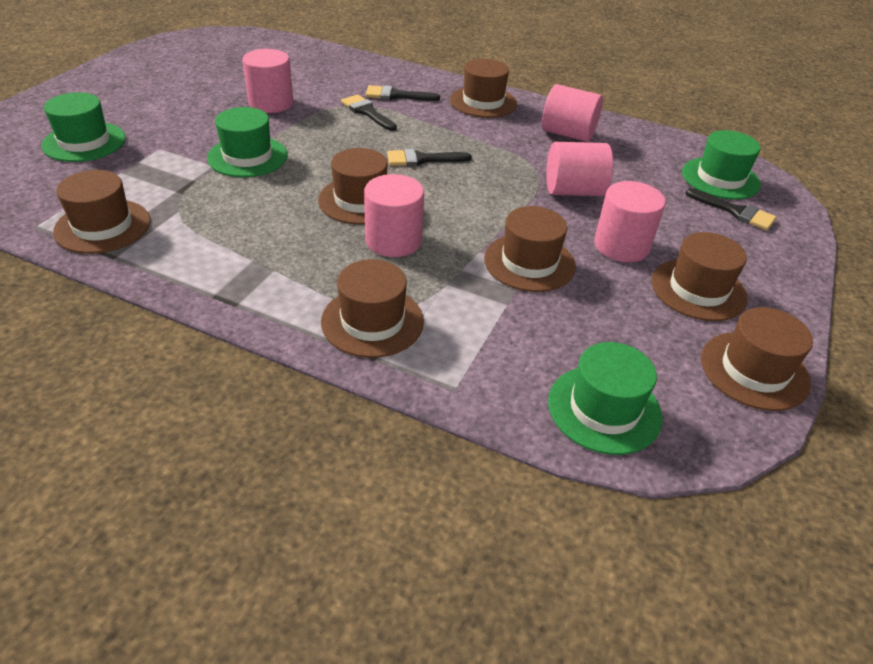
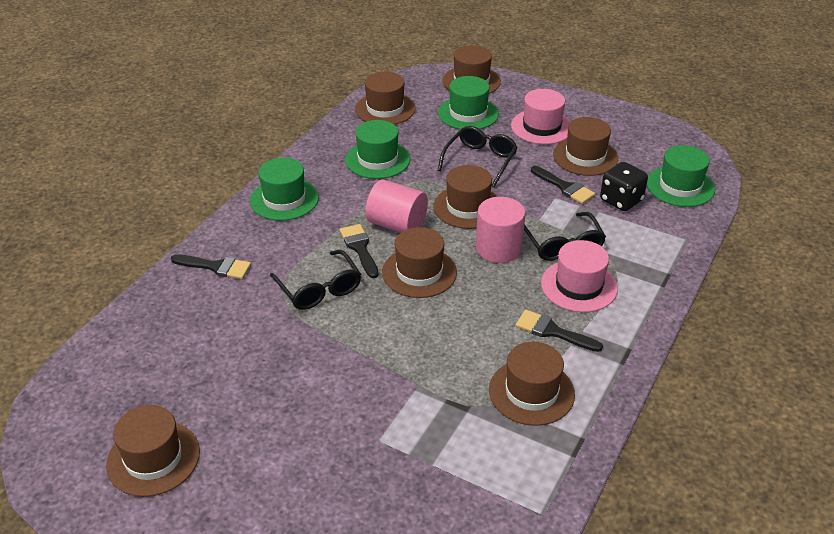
black dice: none = 0 -> [600,162,648,211] = 1
black glasses: none = 0 -> [270,250,361,310] [438,126,518,187] [524,212,606,261] = 3
pink cylinder: [242,49,294,113] [364,174,424,257] [542,84,603,142] [546,142,613,196] [594,181,665,262] = 5 -> [365,179,428,233] [476,197,525,263] = 2
pink hat: none = 0 -> [511,89,571,144] [541,240,618,312] = 2

